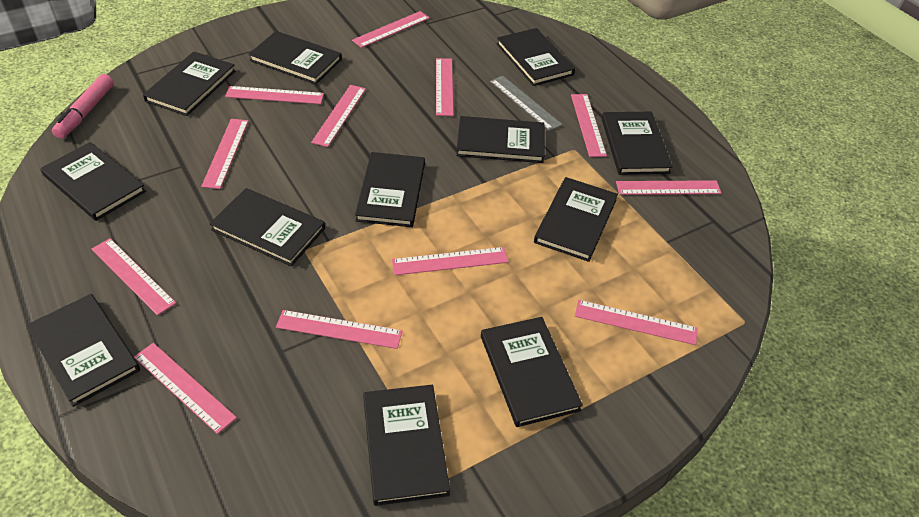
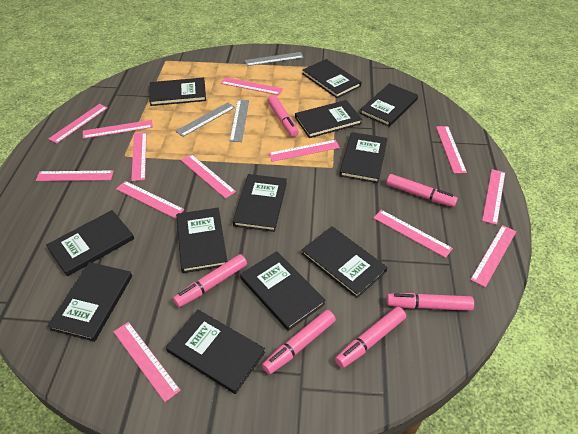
grey ruler: [490,76,563,131] = 1 -> [176,102,235,137] [230,100,249,142] [245,52,304,66] = 3
pink marker: [52,74,114,139] = 1 -> [173,254,247,307] [262,310,336,374] [268,95,299,137] [335,307,406,368] [386,174,458,207] [387,293,474,311] = 6
pink ruler: [92,238,176,315] [134,343,237,434] [201,119,248,189] [225,86,324,104] [276,310,402,349] [311,85,366,147] [352,11,430,48] [392,247,508,275] [436,58,454,116] [571,94,607,157] [575,300,698,345] [616,180,722,195] = 12 -> [36,171,114,181] [48,104,108,143] [83,120,153,139] [113,322,181,402] [116,181,184,219] [131,132,147,181] [181,154,236,199] [221,77,283,95] [269,140,340,162] [374,210,453,258] [436,126,467,173] [470,225,516,287] [482,169,505,225] = 13

